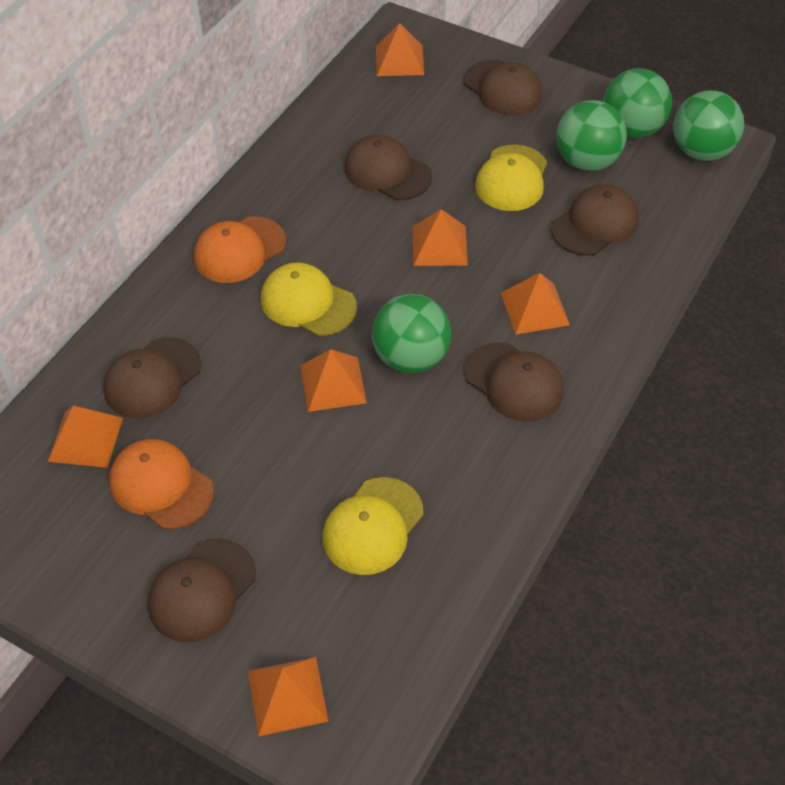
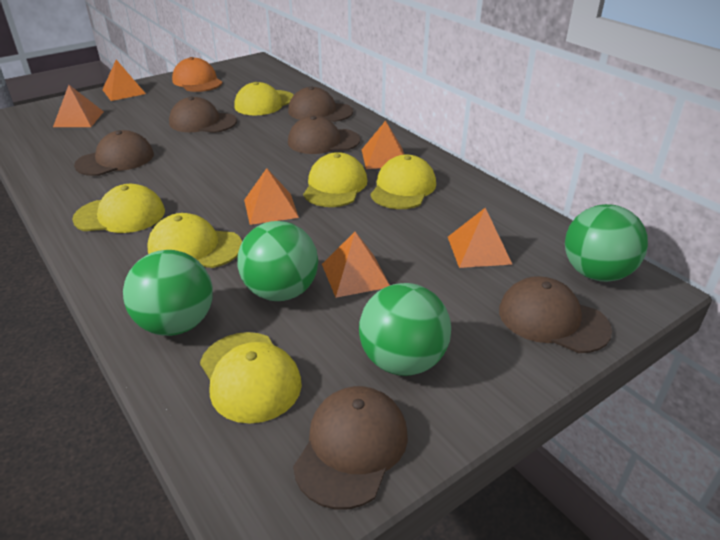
orange cap: [109,439,214,529] [194,216,286,283] = 2 -> [172,57,223,92] = 1
yellow cap: [261,262,357,336] [323,477,423,575] [475,144,547,211] = 3 -> [72,184,165,233] [147,213,242,268] [200,332,302,424] [234,82,294,115] [303,152,367,207] [370,155,436,209] = 6

